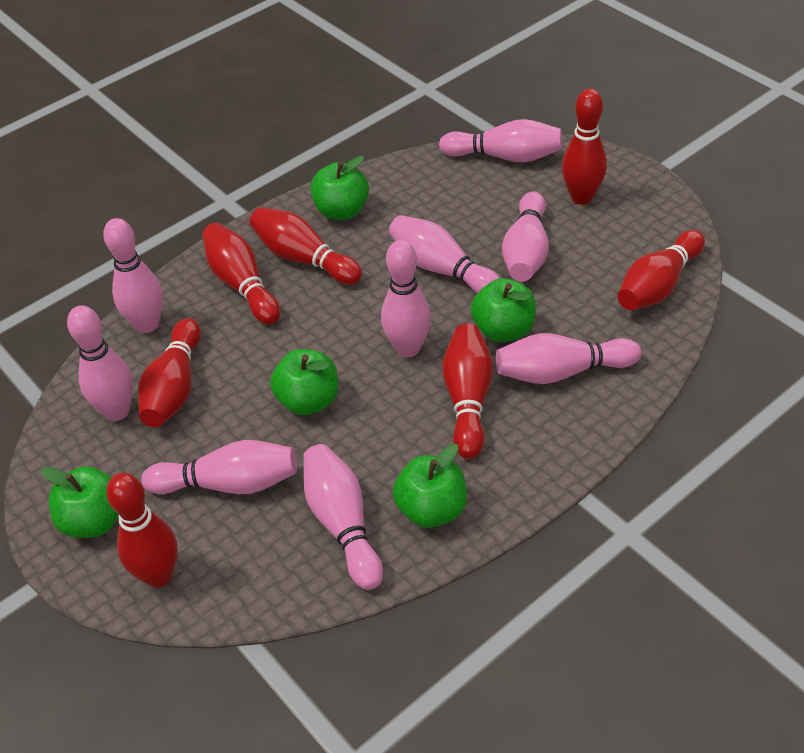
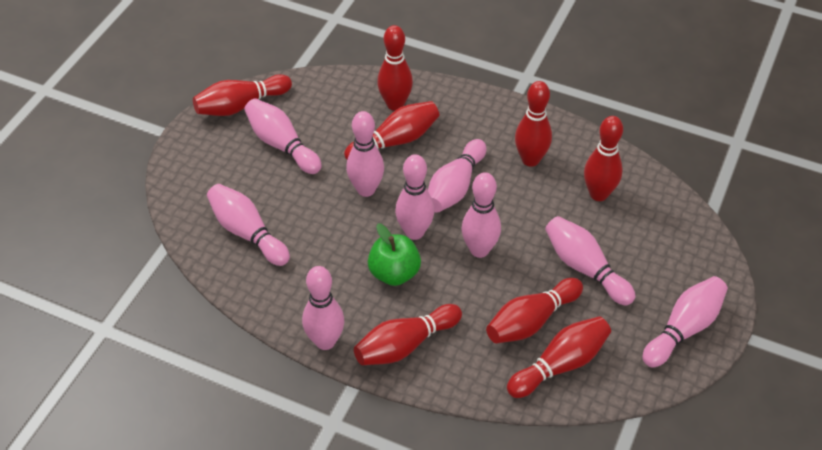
green apple: [41,466,119,538] [270,349,338,415] [310,156,369,220] [392,444,467,528] [471,278,536,342] = 5 -> [368,223,421,286] = 1
red bowling pin: [106,473,178,588] [138,318,201,427] [202,223,280,325] [249,207,362,285] [442,323,493,459] [562,89,607,205] [618,230,705,310] = 7 -> [193,74,292,116] [344,101,440,160] [354,304,462,365] [377,25,413,111] [486,278,583,344] [507,316,611,398] [515,81,552,167] [584,116,623,201] = 8

